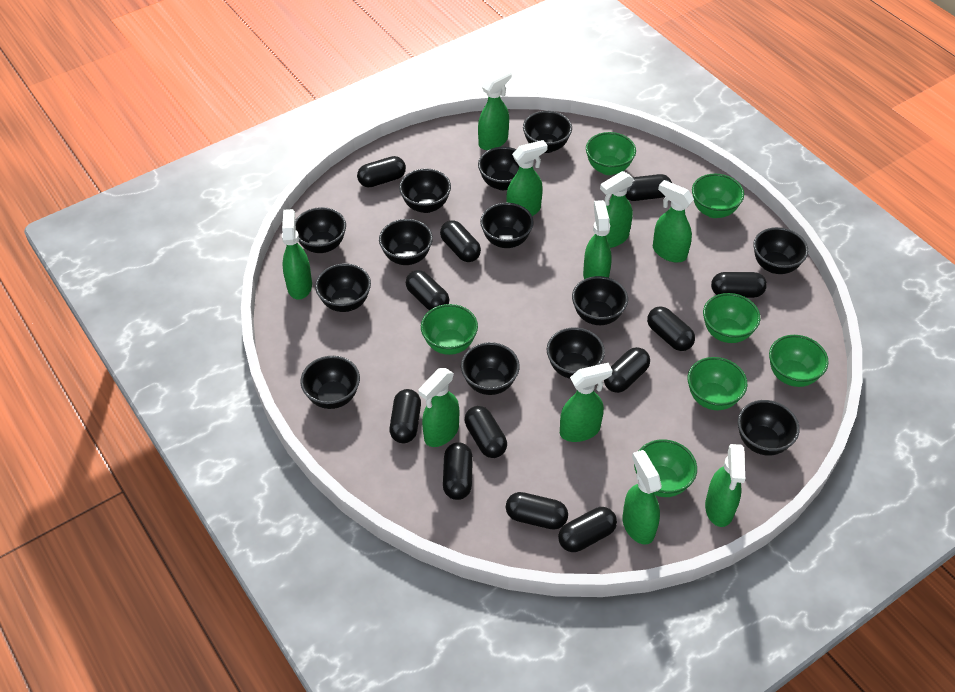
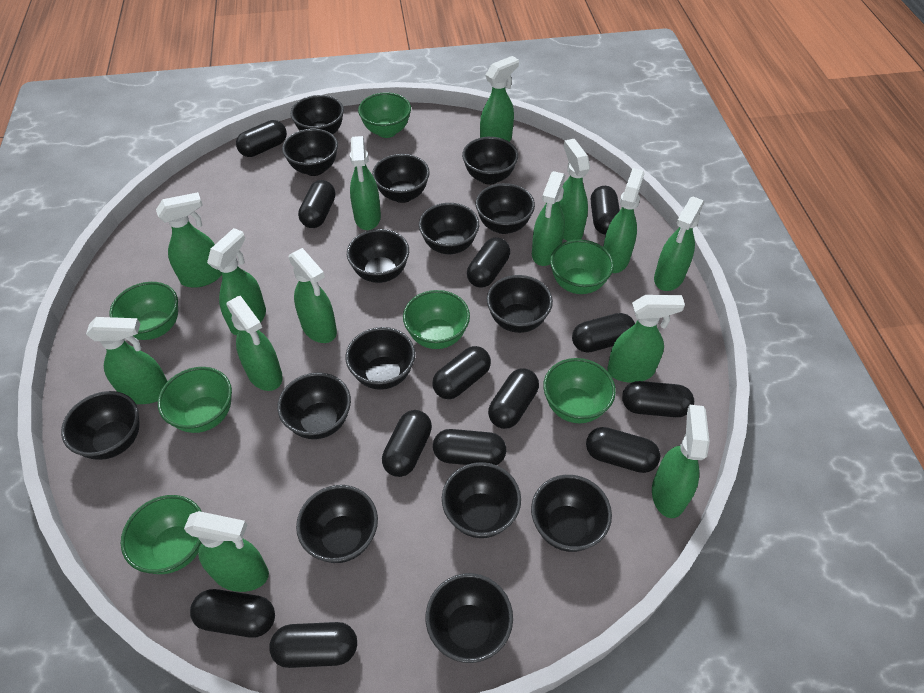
black bowl: [295,207,346,253] [300,356,360,409] [315,263,371,312] [379,219,433,265] [399,169,451,213] [461,342,520,395] [478,147,519,190] [480,203,534,248] [523,111,572,153] [547,327,605,379] [572,276,628,325] [738,400,800,456] [753,227,808,274] = 13 -> [61,391,140,460] [277,372,351,439] [282,129,338,176] [290,95,344,134] [296,485,378,563] [345,327,415,390] [347,229,409,283] [372,154,430,203] [419,203,479,254] [426,573,513,663] [442,462,521,538] [462,137,518,185] [476,183,535,234] [487,275,553,333] [531,475,612,552] = 15
black capsule: [357,156,406,188] [389,389,421,443] [406,270,449,310] [440,220,481,262] [443,442,473,500] [465,406,507,458] [506,492,568,530] [558,507,617,552] [604,347,650,393] [625,174,672,201] [647,306,695,351] [711,272,767,298] = 12 -> [190,589,275,638] [236,120,287,157] [269,622,357,668] [298,180,335,228] [382,410,432,477] [432,346,491,399] [433,429,506,465] [467,237,510,288] [488,368,539,429] [572,313,635,353] [586,427,660,473] [591,186,620,235] [622,381,694,417] = 13
green spray bottle: [282,209,312,300] [418,368,459,447] [478,69,512,150] [506,140,548,216] [560,363,613,442] [583,200,612,279] [600,171,634,248] [622,450,662,545] [653,180,694,262] [705,444,745,527] = 10 -> [86,317,168,404] [156,192,222,288] [184,511,269,592] [207,228,266,335] [226,296,283,391] [288,248,337,343] [350,136,381,230] [480,56,519,142] [532,171,565,266] [559,139,590,241] [603,168,644,273] [607,295,685,383] [652,405,710,518] [654,197,704,291] = 14

